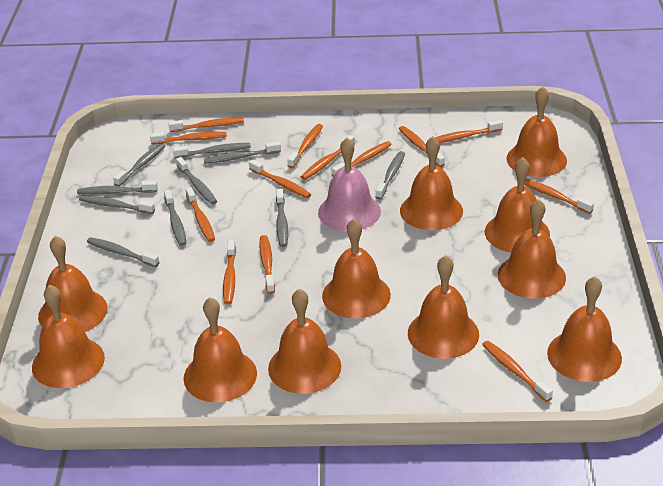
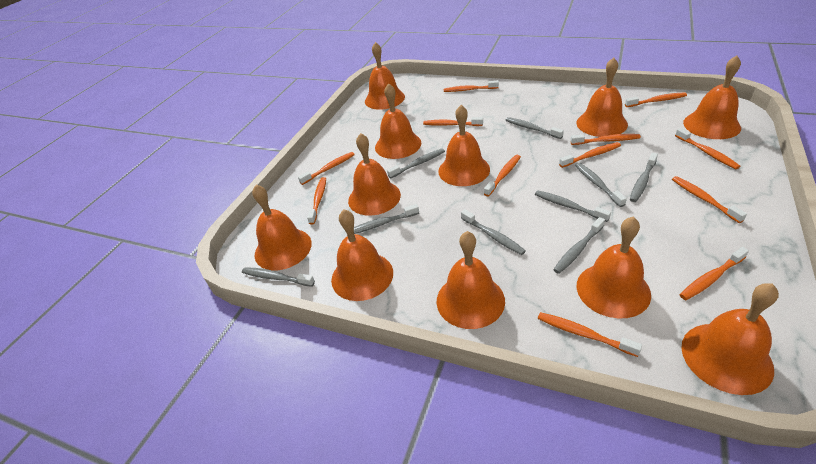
grey toothbrush: [77,181,158,195] [79,195,155,214] [87,237,159,267] [113,143,166,186] [164,189,186,246] [173,143,251,158] [176,157,217,205] [204,141,281,164] [276,189,288,247] [376,151,405,199] = 10 -> [242,267,315,287] [354,204,419,234] [387,149,445,178] [461,209,526,255] [505,117,564,139] [535,190,611,222] [553,217,605,274] [575,163,627,207] [630,153,658,202] = 9
orange toothbrush: [150,132,227,144] [168,118,244,132] [186,187,215,242] [223,240,236,304] [249,160,311,198] [259,235,275,294] [287,124,323,168] [301,135,355,180] [332,141,392,176] [399,126,445,167] [435,120,503,143] [482,341,553,402] [524,178,594,214] = 13 -> [298,152,355,185] [307,177,326,225] [423,117,483,126] [444,80,499,92] [484,155,521,197] [538,312,642,357] [559,142,621,168] [571,134,641,145] [625,92,687,107] [672,176,747,223] [675,128,740,169] [680,247,749,300] = 12
pink bell: [318,138,381,231] = 1 -> none = 0

